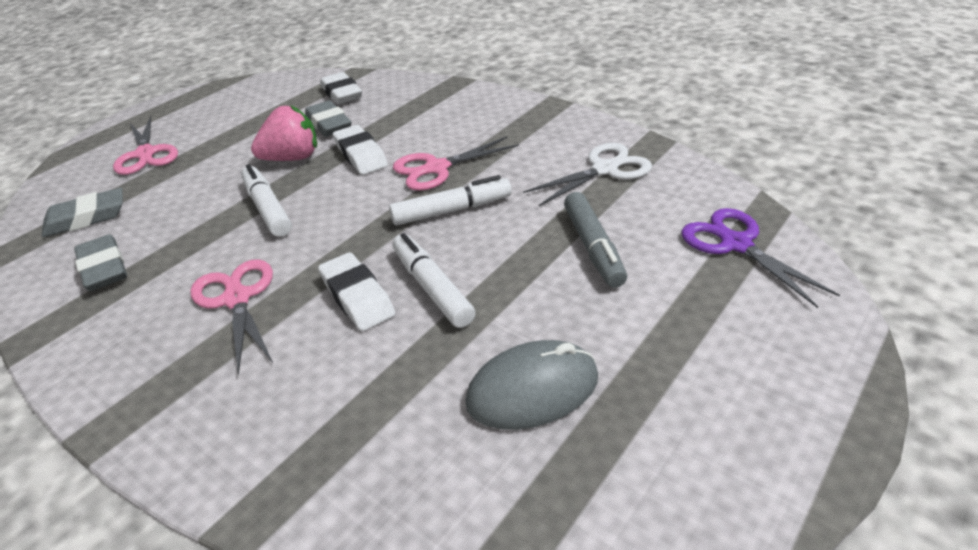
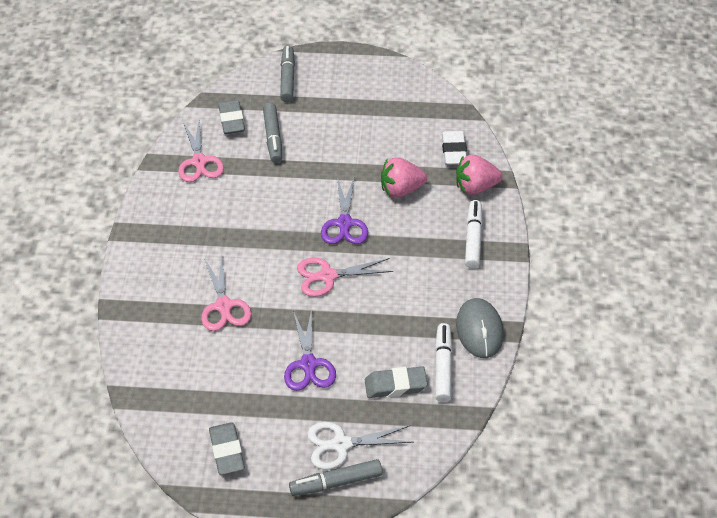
grey marker: [564,192,627,288] = 1 -> [263,103,282,163] [280,46,295,102] [289,459,383,496] = 3
pink strawberry: [251,105,317,161] = 1 -> [381,157,427,198] [456,155,503,195] = 2
purple scissors: [681,208,840,308] = 1 -> [284,308,336,391] [321,177,368,244] = 2
white eraser: [318,252,395,331] [320,72,362,104] [333,125,388,175] = 3 -> [442,131,467,165] = 1
white marker: [241,164,292,237] [389,175,511,225] [393,233,476,328] = 3 -> [435,323,452,402] [465,200,483,268] = 2

